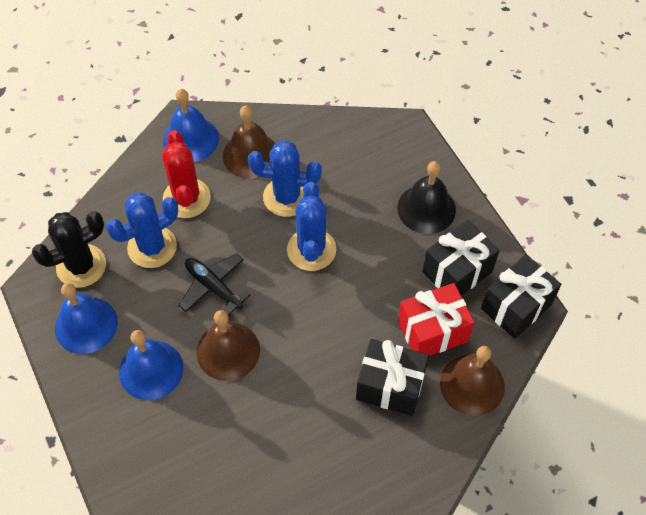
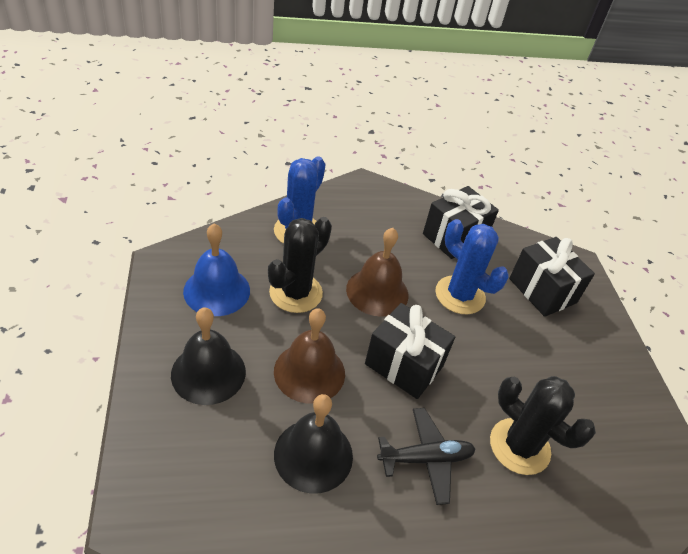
black bell: [397,161,456,234] = 1 -> [171,307,246,405] [274,394,353,494] = 2
black cactus: [32,211,106,288] = 1 -> [268,217,332,313] [490,376,596,475] = 2
blue bell: [55,283,118,354] [119,330,183,400] [163,89,219,162] = 3 -> [183,224,250,316] = 1
blue cactus: [106,192,178,268] [248,140,322,217] [287,182,336,271] = 3 -> [274,156,326,244] [435,219,509,314] = 2
brown bell: [197,310,260,381] [223,105,275,179] [440,346,505,416] = 3 -> [274,308,345,404] [346,228,408,317] = 2
red cactus: [162,130,211,218] = 1 -> none = 0
red gift: [398,283,475,356] = 1 -> none = 0

